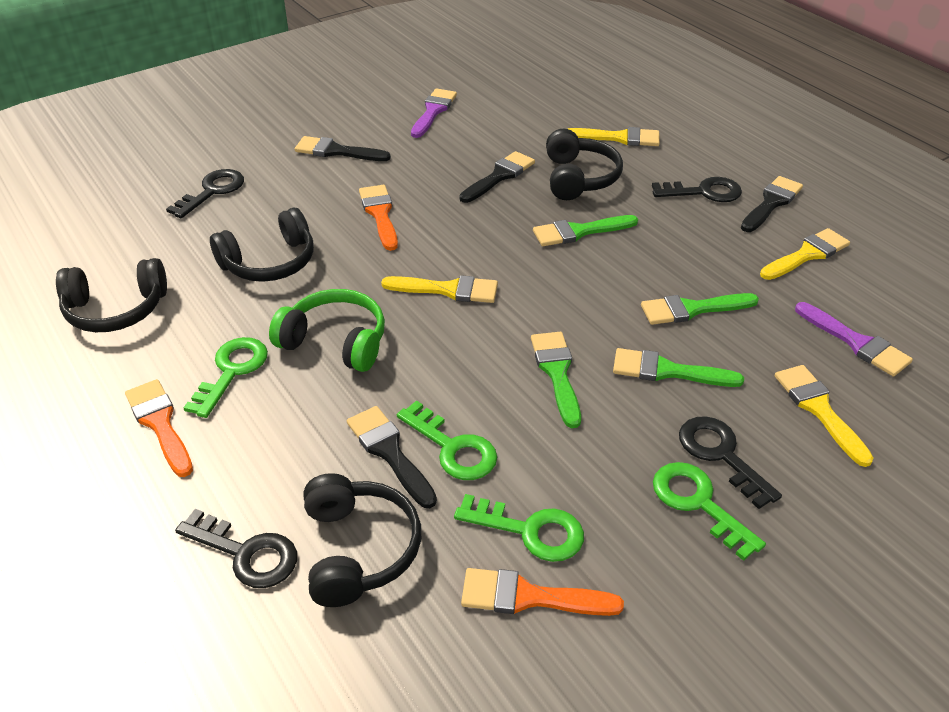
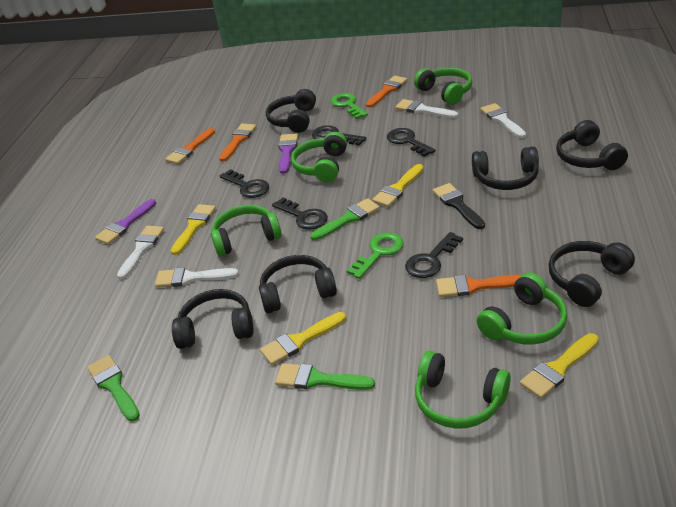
black brush: [295,136,391,161] [347,406,437,508] [459,151,535,203] [741,176,803,232] = 4 -> [433,183,485,229] = 1
black headphones: [56,258,167,332] [210,208,314,282] [304,473,421,607] [546,129,623,200] = 4 -> [172,289,253,349] [259,255,337,313] [266,89,316,133] [472,146,539,190] [548,241,635,307] [556,120,628,170] = 6
black key: [166,169,244,218] [175,509,297,588] [652,177,742,202] [679,416,782,509] = 4 -> [220,169,269,198] [272,197,328,230] [312,125,366,146] [387,128,435,157] [405,232,463,278] = 5
green brush: [531,332,581,428] [533,215,638,246] [613,348,744,387] [641,293,759,325] = 4 -> [87,355,140,422] [275,363,375,390] [311,198,380,240] = 3
green headphones: [269,289,385,372] = 1 -> [211,205,281,256] [291,132,347,182] [414,68,472,105] [415,351,511,429] [477,272,567,345] = 5
green key: [184,337,268,418] [397,400,497,480] [454,494,584,562] [653,462,766,561] = 4 -> [331,93,368,119] [347,232,404,279] = 2
orange brush: [125,379,193,477] [359,185,398,251] [461,568,624,616] = 3 -> [165,128,215,164] [219,124,256,162] [366,76,407,107] [436,275,521,297] = 4
white brush: none = 0 -> [117,226,164,279] [155,267,239,287] [395,99,458,118] [480,103,526,138] = 4

